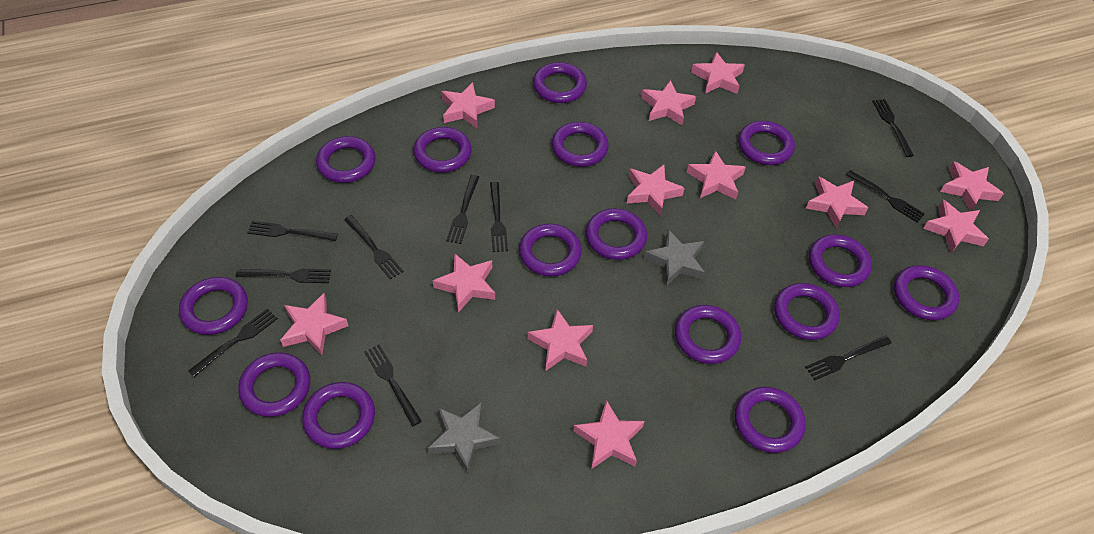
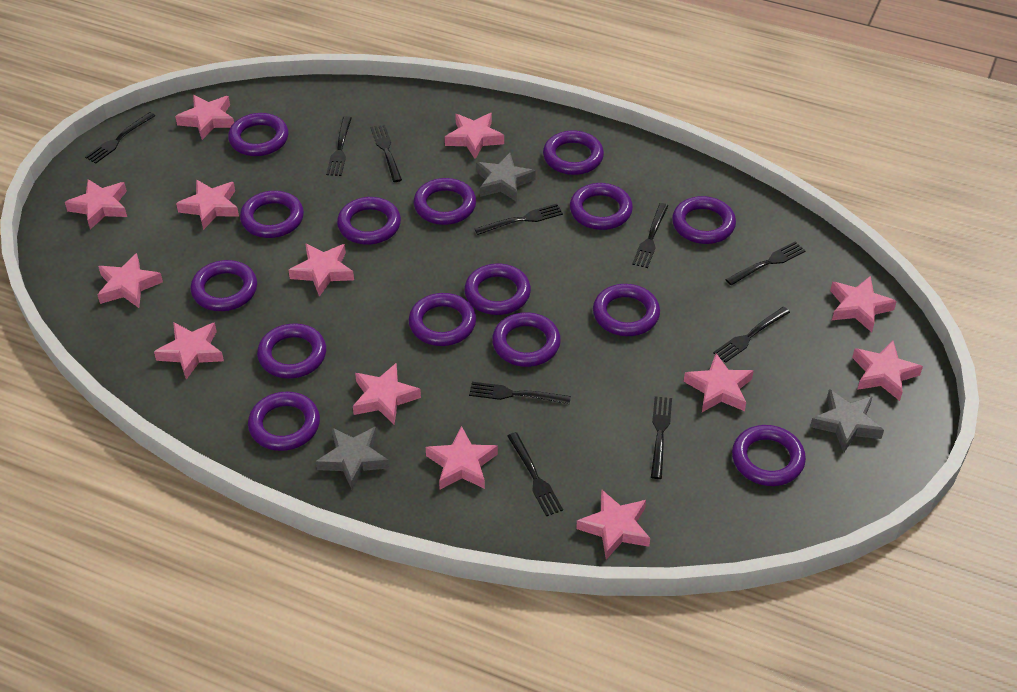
grey star: [428,402,500,473] [644,229,705,286] = 2 -> [316,426,389,490] [476,153,536,202] [810,389,884,452] = 3
pink star: [280,293,348,355] [433,253,495,313] [441,82,495,128] [528,309,593,371] [573,400,644,469] [627,165,685,216] [641,80,696,125] [687,150,746,200] [691,52,745,94] [806,176,868,228] [923,200,989,253] [940,161,1004,211] = 12 -> [65,179,127,230] [98,253,163,308] [154,322,224,380] [175,95,234,140] [176,179,239,230] [288,243,354,297] [353,363,421,424] [426,426,498,490] [445,113,504,159] [576,490,650,559] [684,353,754,412] [830,276,897,332] [852,341,923,401] = 13

